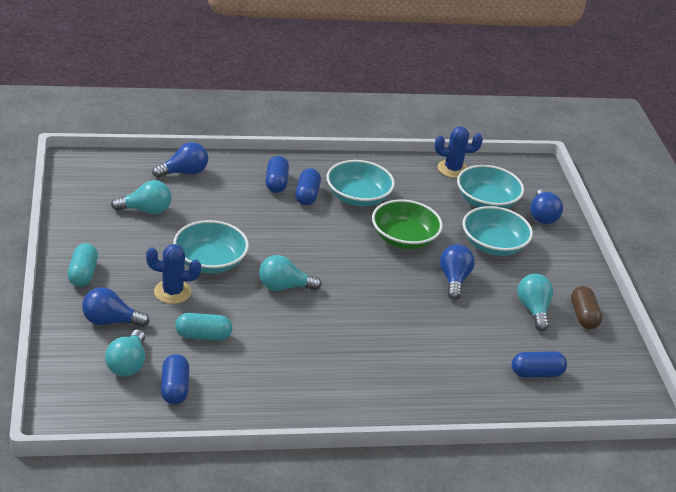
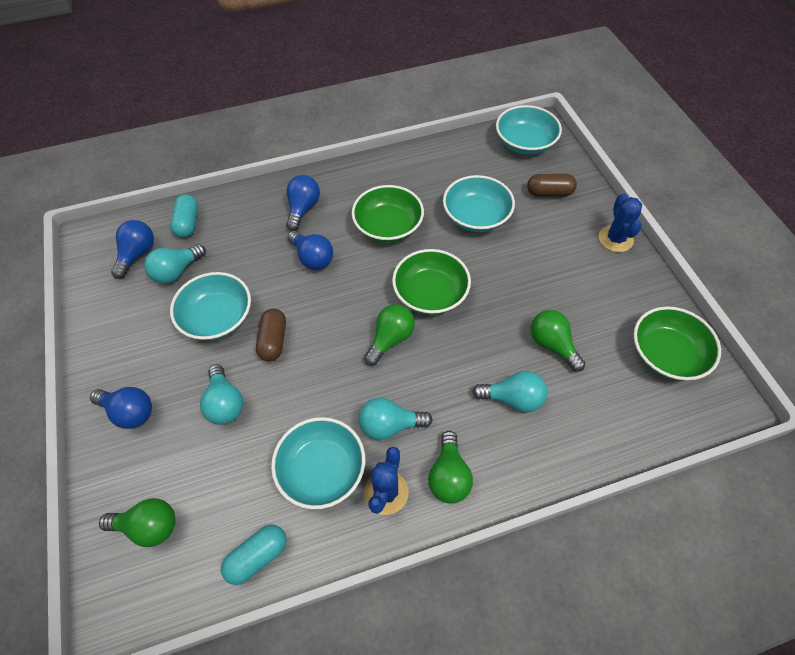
blue capsule: [161,354,189,405] [266,156,289,193] [295,168,321,205] [512,351,567,378] = 4 -> none = 0
brown capsule: [571,286,602,329] = 1 -> [256,309,286,361] [527,174,577,197] = 2
green bowl: [372,200,443,249] = 1 -> [352,185,424,243] [392,249,471,315] [633,306,721,381] = 3
green light bulb: none = 0 -> [99,498,175,547] [364,304,415,366] [428,431,473,504] [531,310,585,372] = 4

